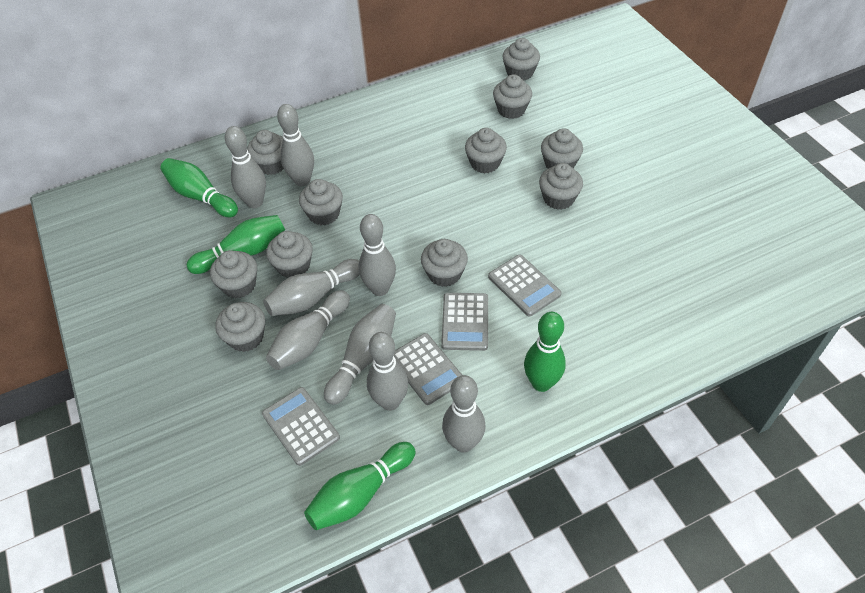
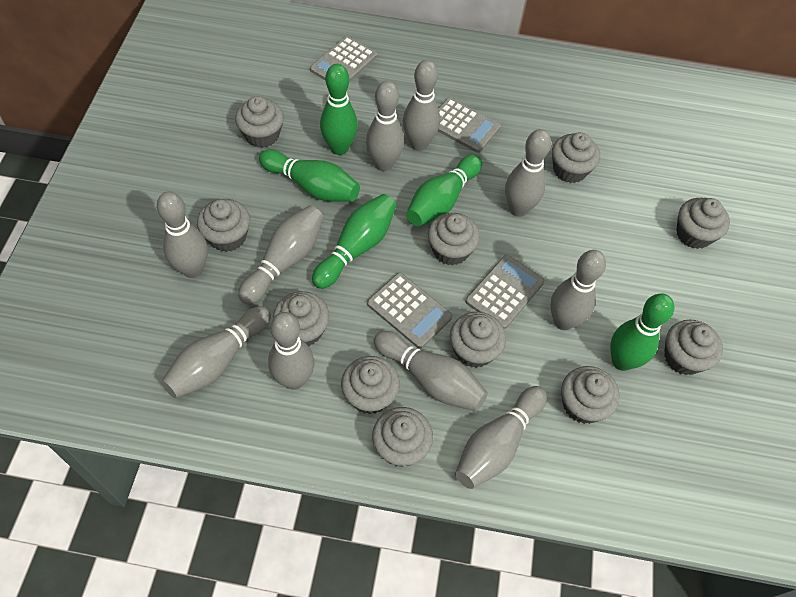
green bowling pin: [160,158,238,217] [187,215,285,274] [304,442,416,530] [524,312,566,392] = 4 -> [259,149,360,202] [312,194,396,289] [320,64,358,155] [406,155,482,226] [610,293,675,371] = 5
grey bowling pin: [225,126,266,208] [263,259,360,316] [266,290,350,370] [277,104,314,186] [324,304,396,405] [359,214,396,296] [367,332,408,411] [442,375,486,453] = 8 -> [157,192,208,278] [161,306,271,398] [238,205,324,305] [268,312,315,390] [366,81,404,171] [374,331,488,411] [403,60,440,151] [455,386,547,489] [505,129,551,217] [550,250,606,330] = 10

